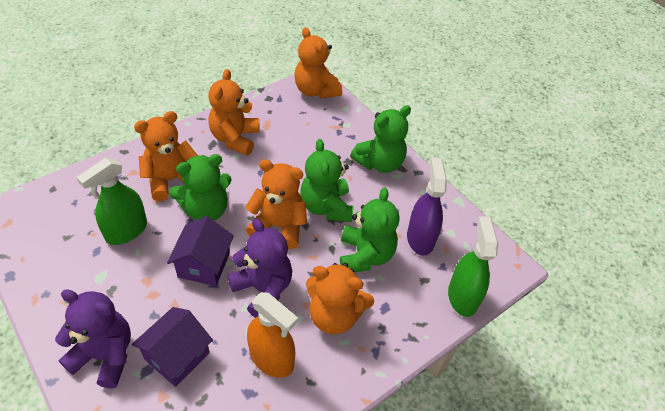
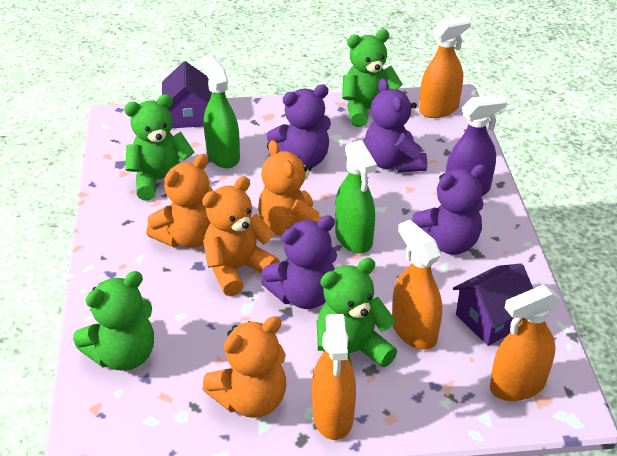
orange spray bottle: [247,292,298,378] = 1 -> [312,314,356,440] [392,220,442,350] [419,16,471,118] [490,285,561,401] = 4
orange teddy bear: [134,111,198,201] [208,69,260,155] [245,159,307,249] [294,27,342,99] [306,263,374,335] = 5 -> [146,154,213,248] [202,176,280,296] [202,316,286,418] [258,140,324,236] = 4
purple teddy bear: [55,289,131,389] [227,219,292,318] = 2 -> [261,215,337,309] [267,84,331,168] [365,78,427,173] [412,164,487,255] = 4

